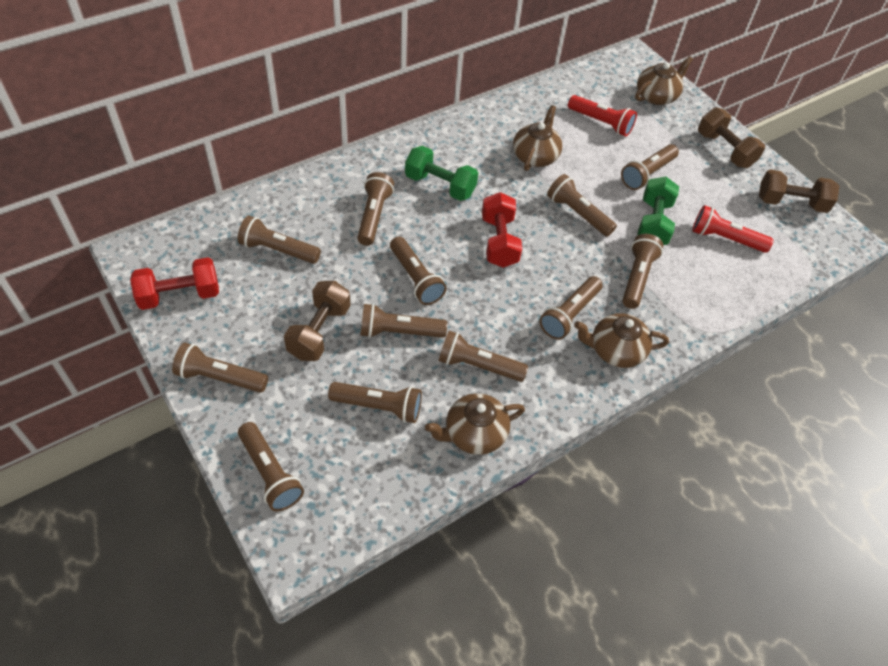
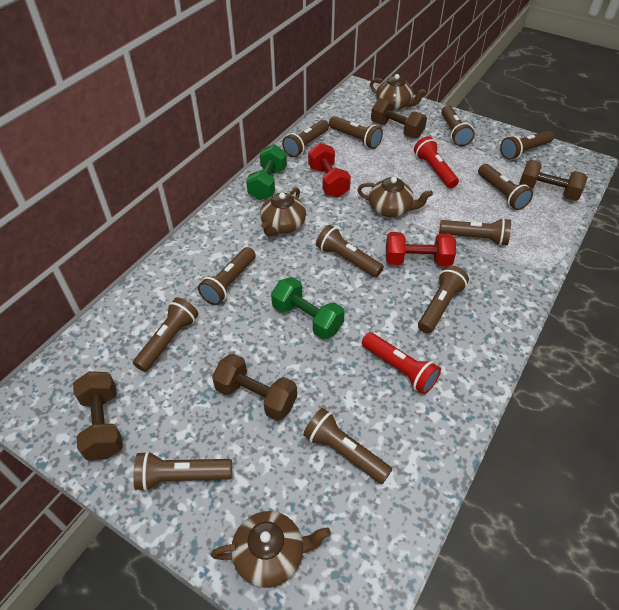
brown dumbbell: [284,281,351,361] [698,107,765,168] [759,169,839,213] = 3 -> [73,371,123,460] [212,353,297,421] [371,98,427,138] [519,160,588,201] = 4

